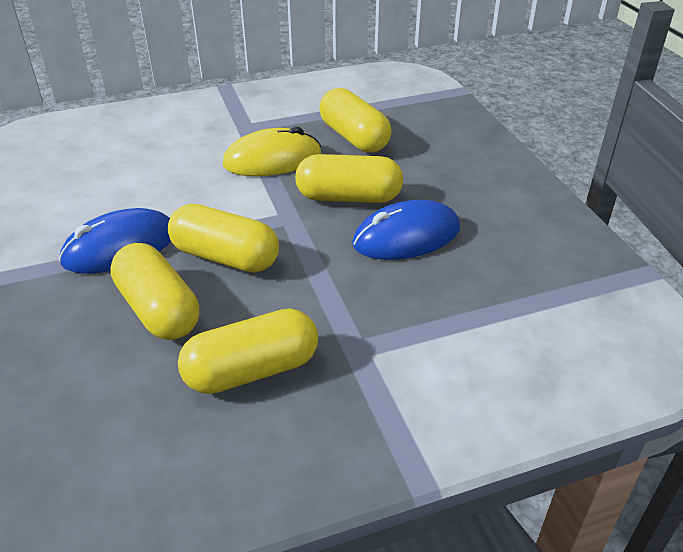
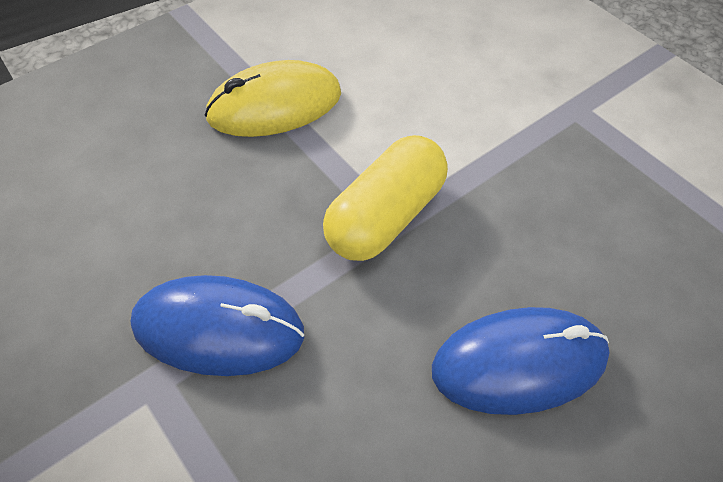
yellow capsule: [110,243,199,340] [168,204,279,273] [178,308,318,394] [295,154,403,203] [319,88,392,153] = 5 -> [323,135,448,261] = 1

